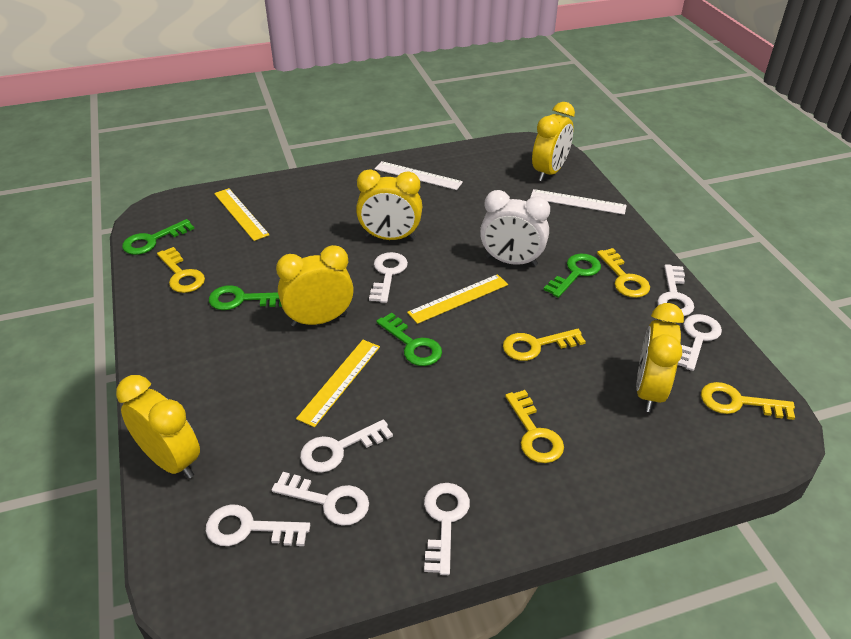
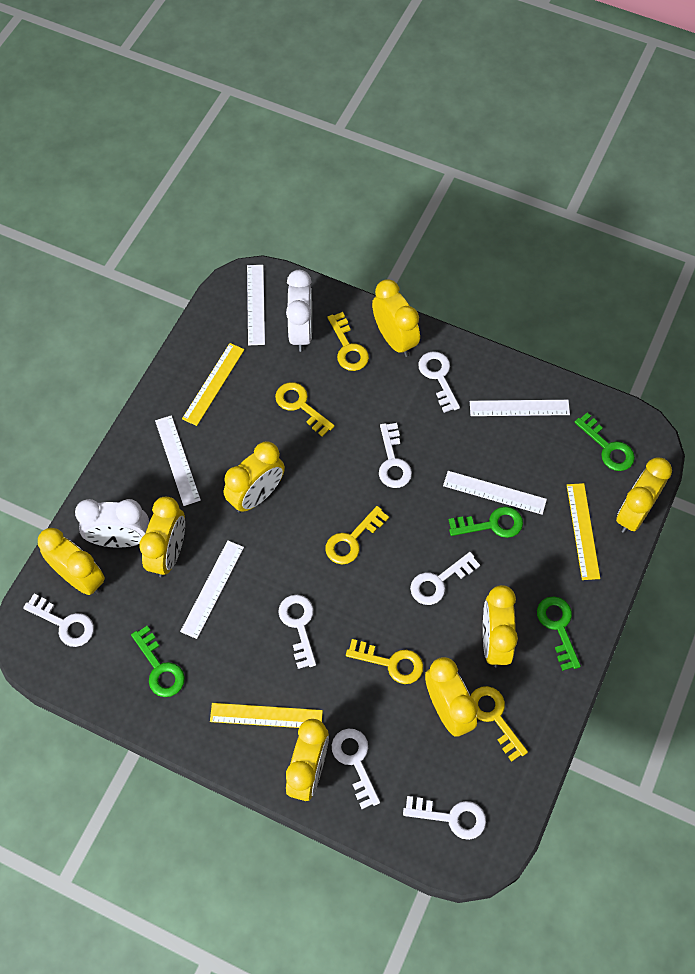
white clock: [480,190,550,266] = 1 -> [75,499,149,548] [286,270,312,352] = 2
white ruler: [375,161,463,190] [530,189,627,215] = 2 -> [155,415,201,506] [180,541,244,639] [247,265,265,345] [443,471,547,515] [470,400,570,416] = 5
yellow clock: [116,375,200,479] [276,245,354,327] [356,169,422,240] [532,102,575,182] [636,303,684,412] = 5 -> [38,528,105,595] [139,497,185,577] [224,441,285,513] [286,719,329,801] [372,279,420,357] [425,657,478,737] [483,585,518,667] [616,457,672,533] = 8

